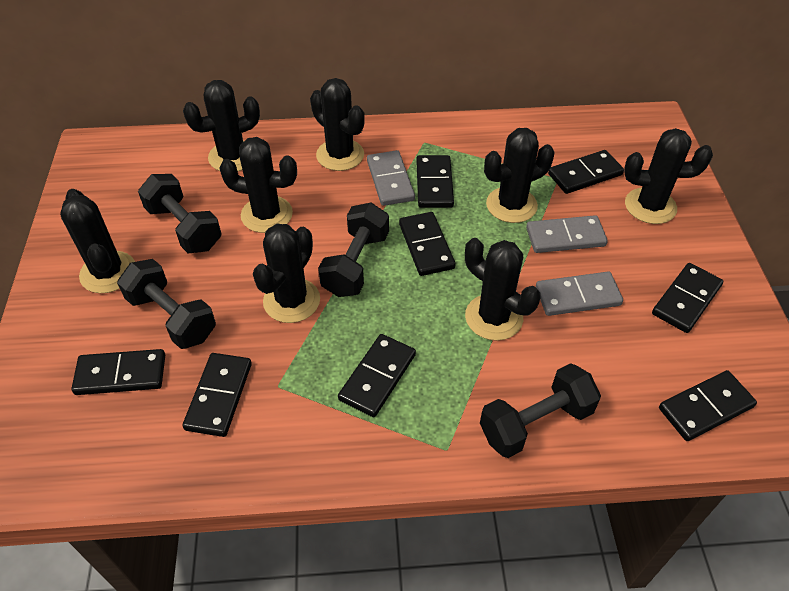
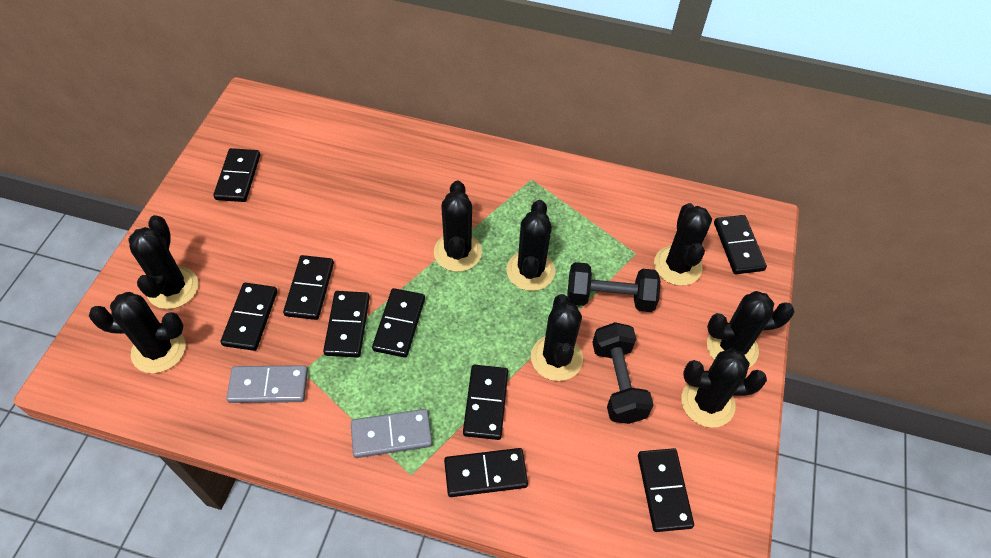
black domino: [71,349,165,395] [182,353,252,437] [338,334,416,417] [399,212,456,276] [416,155,454,208] [548,150,624,194] [652,263,723,333] [659,370,757,441] = 8 -> [213,148,260,202] [221,283,277,351] [283,255,334,320] [323,291,370,358] [372,288,425,358] [444,448,528,497] [463,365,508,440] [638,448,694,532] [714,215,767,274] = 9
black dumbbell: [117,259,216,349] [138,174,221,253] [318,202,389,297] [480,363,601,458] = 4 -> [568,262,661,312] [592,322,654,424] = 2
grey domino: [367,150,415,206] [526,215,608,253] [536,271,623,316] = 3 -> [226,365,308,403] [351,409,432,458] = 2

